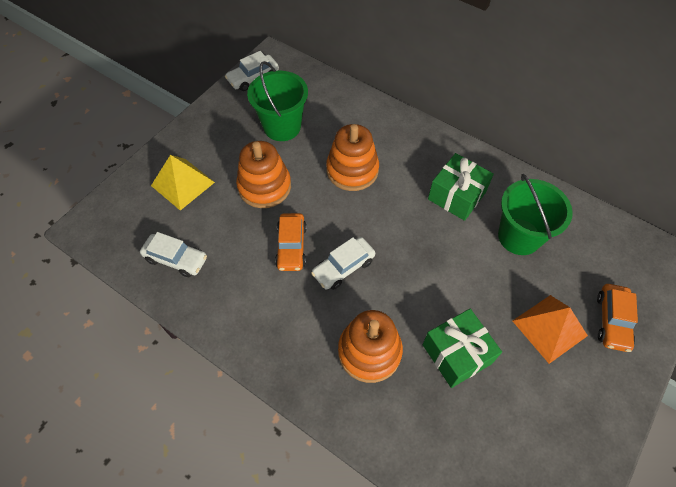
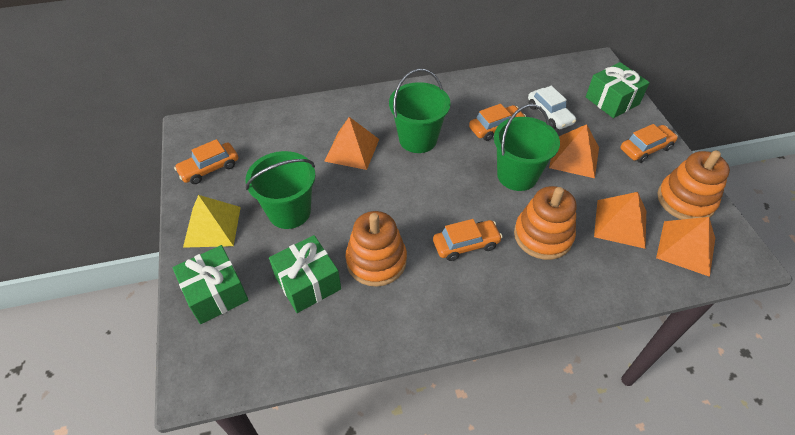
green bucket: [247,61,308,141] [498,174,573,255] = 2 -> [246,151,315,229] [389,69,451,153] [494,104,560,191] = 3
green gift: [423,309,502,388] [428,153,494,221] = 2 -> [172,245,249,324] [269,235,341,313] [586,62,650,118] = 3
orange car: [275,213,307,271] [597,284,638,352] = 2 -> [174,139,238,184] [433,219,502,261] [469,104,526,141] [620,124,678,163] = 4
orange pyramid: [513,295,588,364] = 1 -> [324,117,379,170] [549,124,599,178] [594,192,646,249] [656,217,715,277] = 4
white car: [140,232,207,277] [225,51,279,91] [311,237,375,290] = 3 -> [528,86,576,129] = 1

